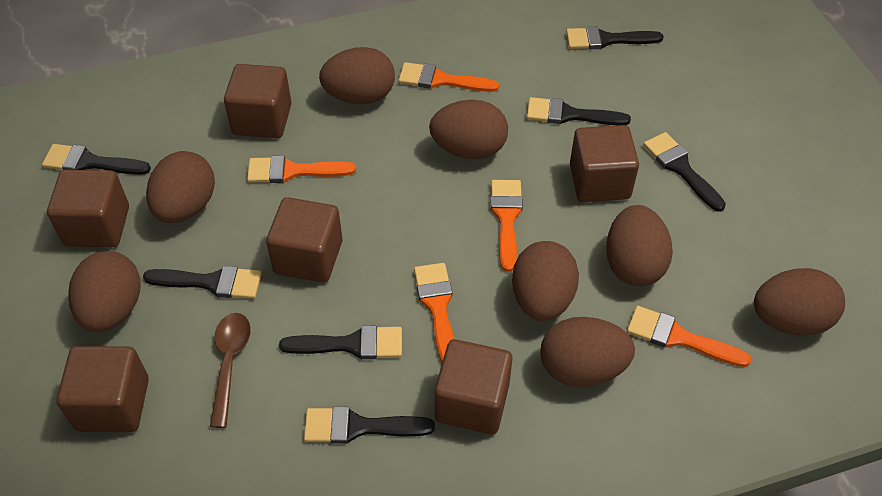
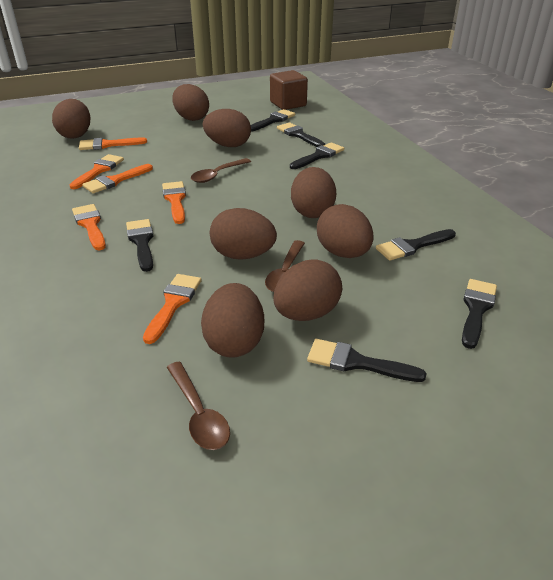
brown cube: [47,170,129,247] [56,346,149,432] [224,64,292,138] [266,197,343,283] [434,339,512,434] [570,125,639,202] = 6 -> [270,70,308,110] = 1
brown spoon: [210,313,251,428] = 1 -> [167,361,230,450] [191,158,251,183] [265,240,305,292] = 3
orange brush: [247,156,356,183] [398,62,499,92] [414,263,454,362] [491,180,523,272] [627,306,752,367] = 5 -> [70,154,124,189] [72,204,106,250] [79,137,147,150] [82,164,153,193] [143,274,202,344] [162,181,186,224] = 6

